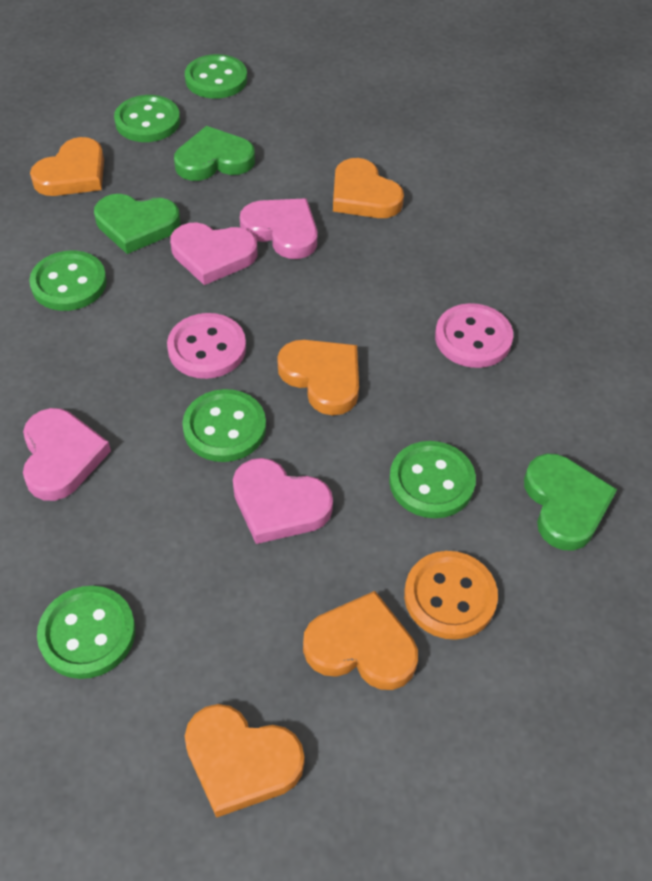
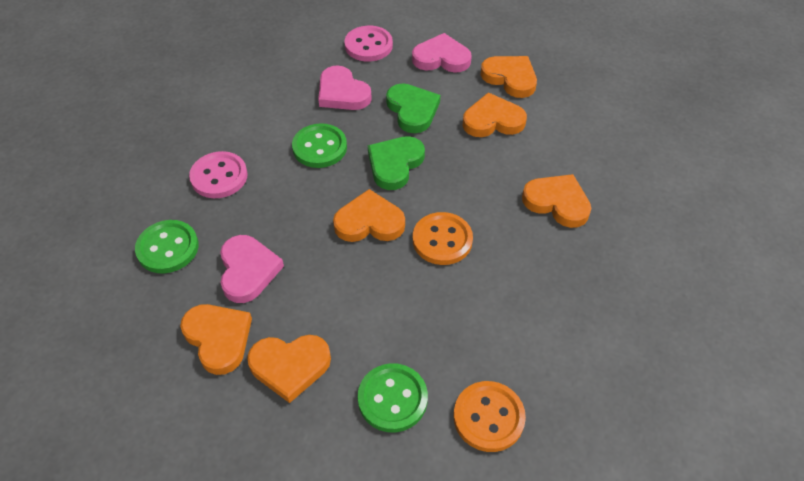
green button: [29,251,107,311] [37,586,135,679] [114,95,180,142] [182,389,266,462] [185,54,247,99] [389,441,476,518] = 6 -> [135,220,199,273] [292,123,347,168] [358,363,428,433] = 3
green heart: [94,194,180,254] [174,126,255,181] [524,454,617,551] = 3 -> [368,136,425,190] [386,83,440,133] = 2
orange button: [404,551,498,640] = 1 -> [413,212,473,265] [454,381,526,452] = 2
orange heart: [30,137,104,196] [185,704,304,818] [277,340,359,415] [303,591,418,690] [333,158,404,218] = 5 -> [180,304,252,375] [247,335,331,403] [333,189,405,242] [463,92,527,137] [481,56,537,98] [522,174,591,228] = 6
pink heart: [23,408,111,501] [170,223,257,285] [233,458,333,544] [240,198,317,259] = 4 -> [220,235,284,303] [318,65,372,110] [412,33,472,73] = 3

